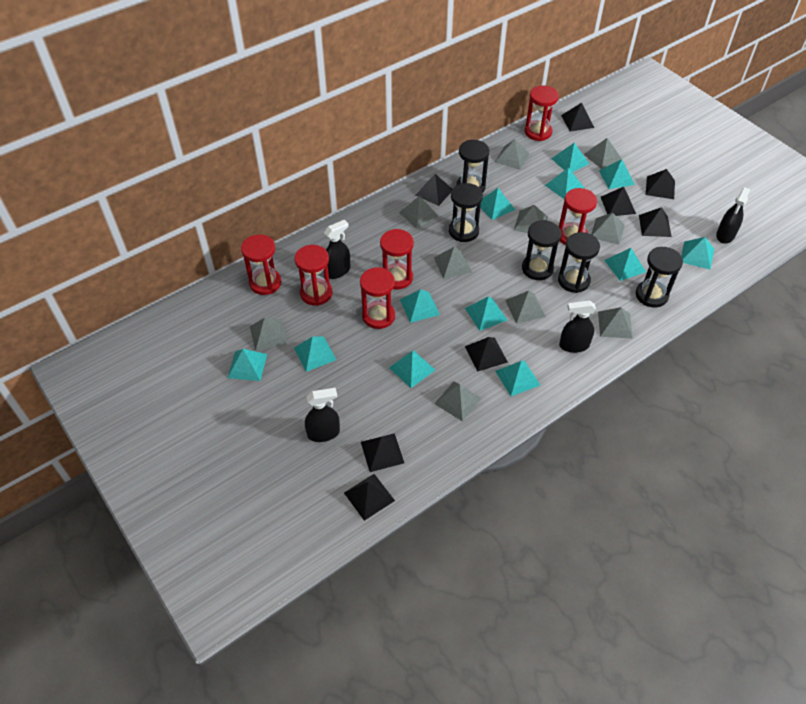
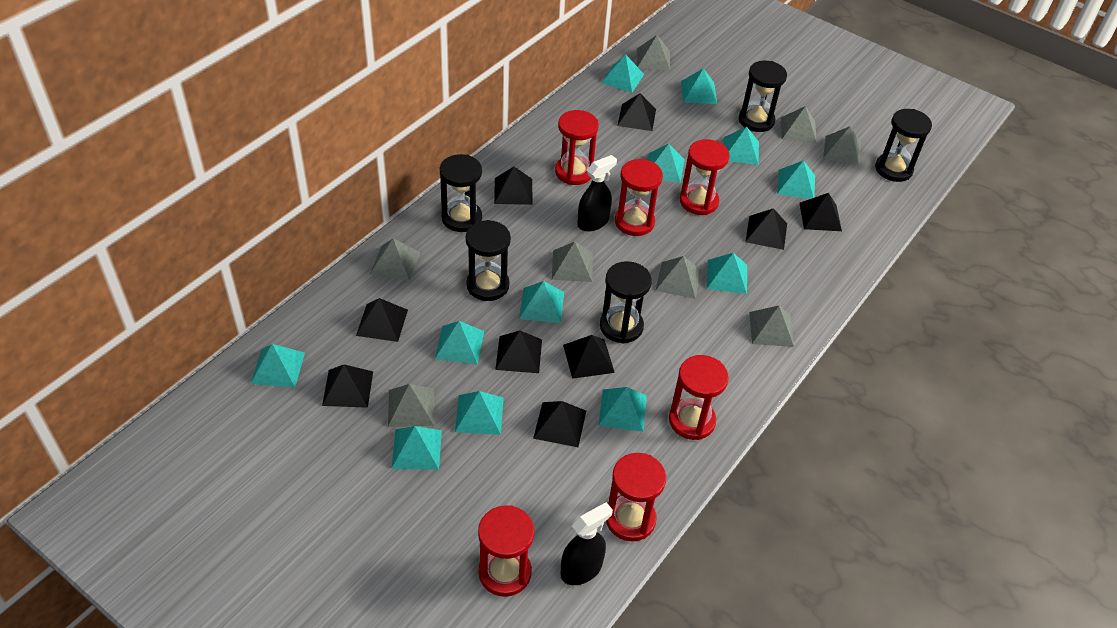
black pyramid: [344,474,395,521] [361,433,404,472] [416,174,452,206] [465,337,508,372] [561,103,594,132] [601,187,636,216] [639,207,672,237] [646,169,675,199] = 8 -> [322,364,373,408] [356,298,408,342] [494,167,533,205] [495,331,542,373] [533,401,586,447] [563,335,615,379] [617,93,656,131] [745,208,787,250] [799,193,842,231] = 9
black spray bottle: [305,388,340,442] [324,220,350,279] [559,300,596,353] [716,187,751,244] = 4 -> [560,502,613,585] [577,155,617,231] = 2
grey pyramid: [250,317,288,351] [399,196,439,229] [434,247,472,279] [434,382,482,421] [495,139,530,170] [505,291,546,324] [514,205,548,233] [583,138,622,169] [591,213,625,245] [598,307,633,339] = 10 -> [370,239,420,281] [388,384,434,427] [552,242,593,282] [637,35,670,71] [655,256,701,299] [749,306,794,347] [781,106,817,144] [823,127,861,165] = 8

